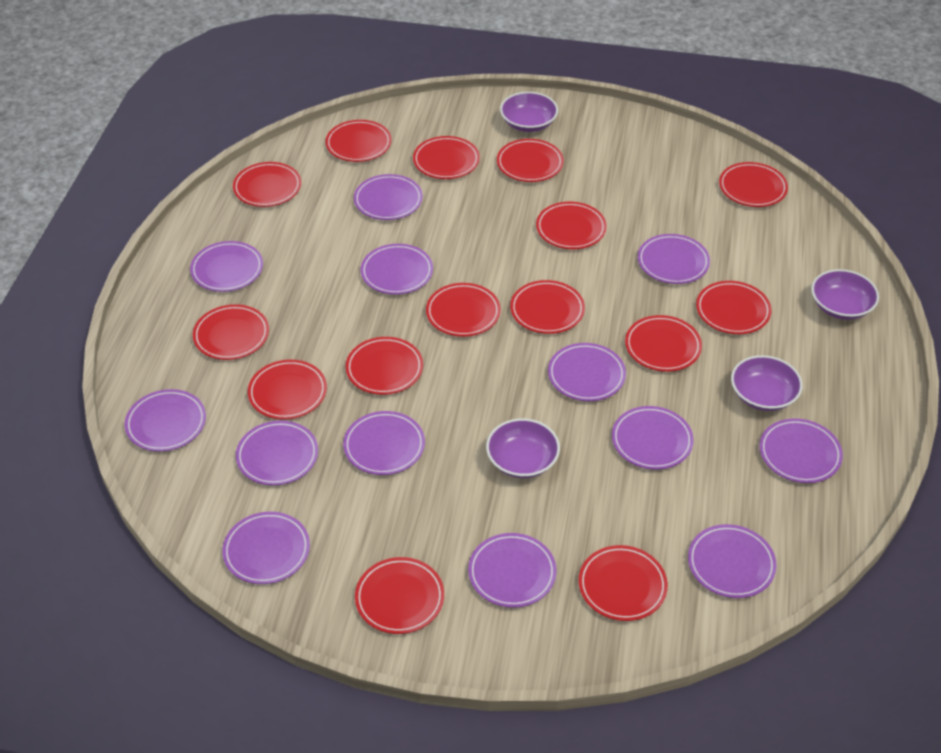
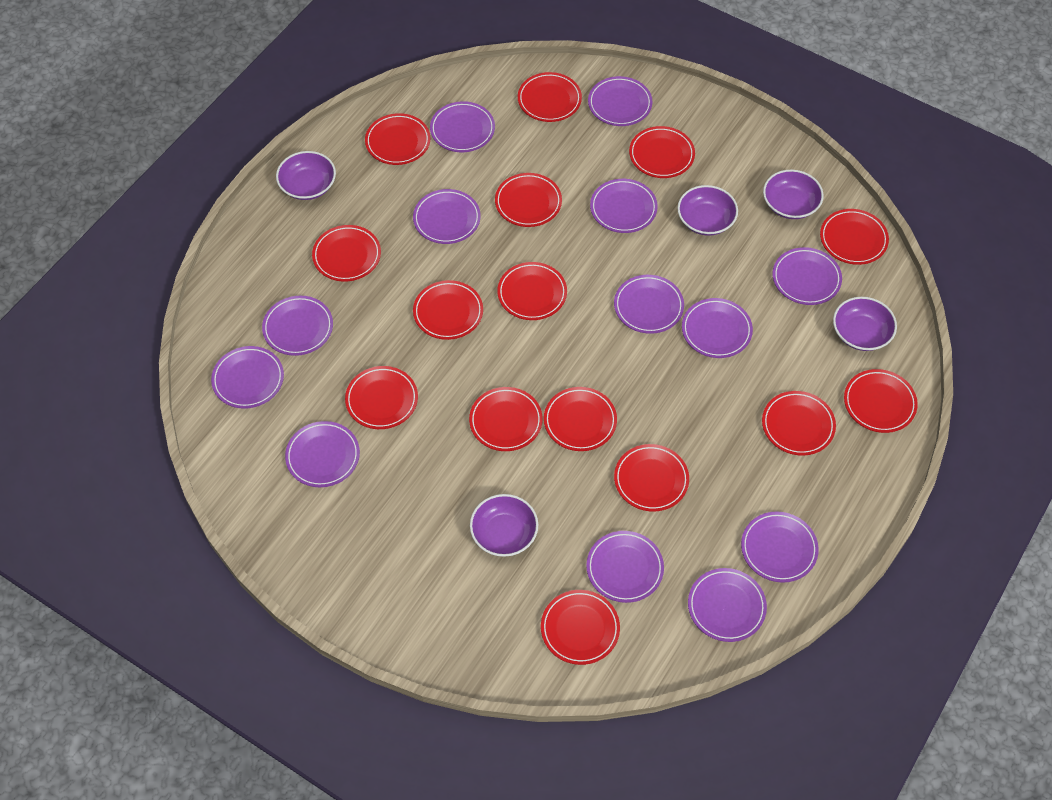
purple bowl: [486,418,560,478] [500,92,558,132] [731,355,803,411] [811,269,879,320] = 4 -> [276,151,336,200] [470,494,538,557] [678,185,738,236] [763,170,824,219] [833,297,897,351] = 5

